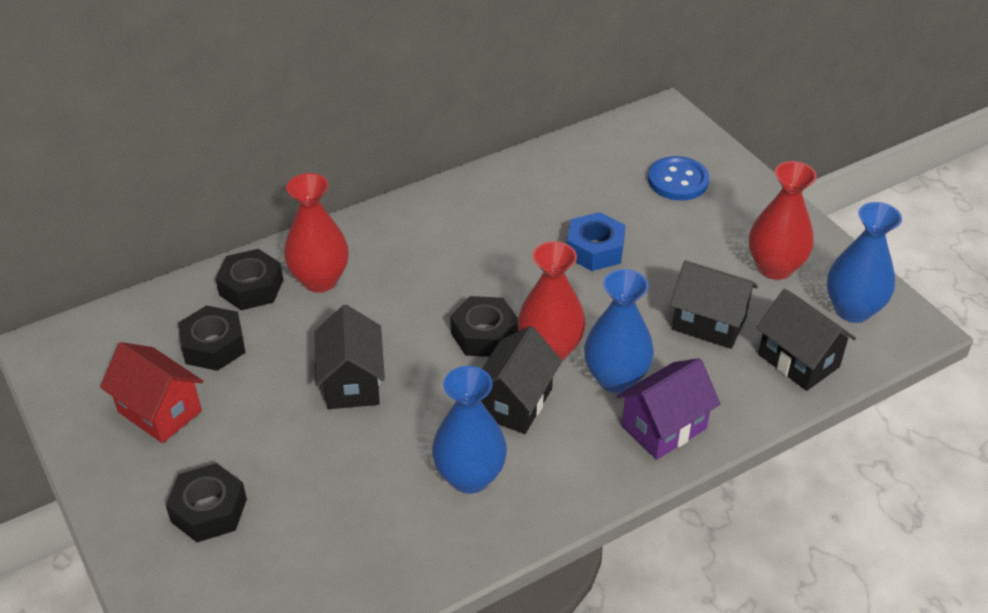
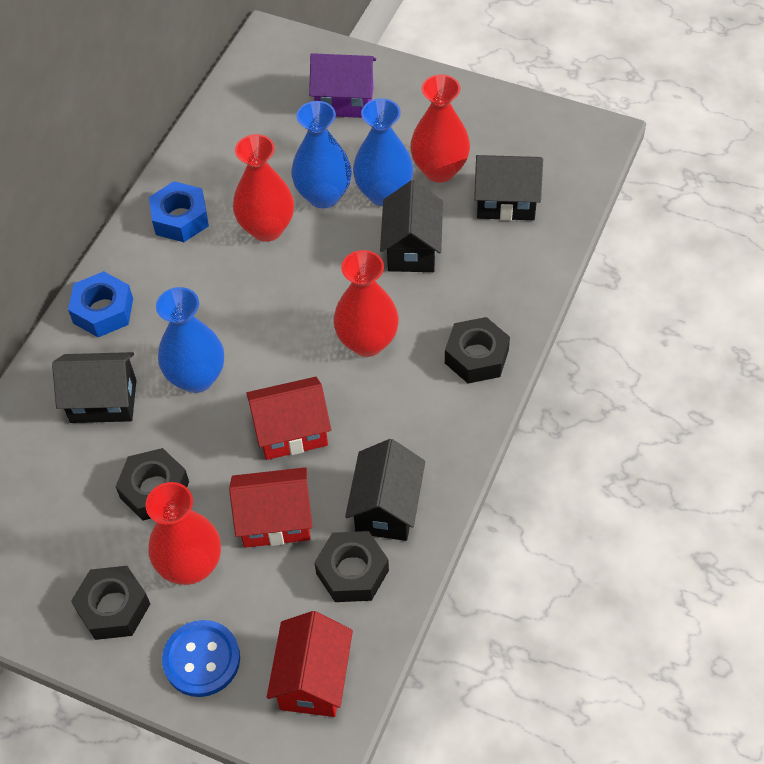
blue nut: [567,212,626,271] = 1 -> [68,271,133,337] [149,181,209,242] = 2
red house: [100,342,204,443] = 1 -> [229,467,312,548] [246,377,331,460] [267,611,353,717] = 3
red vase: [284,173,349,292] [518,241,586,361] [749,161,817,280] = 3 -> [145,482,221,585] [233,134,294,242] [333,250,399,357] [410,75,470,182] = 4

